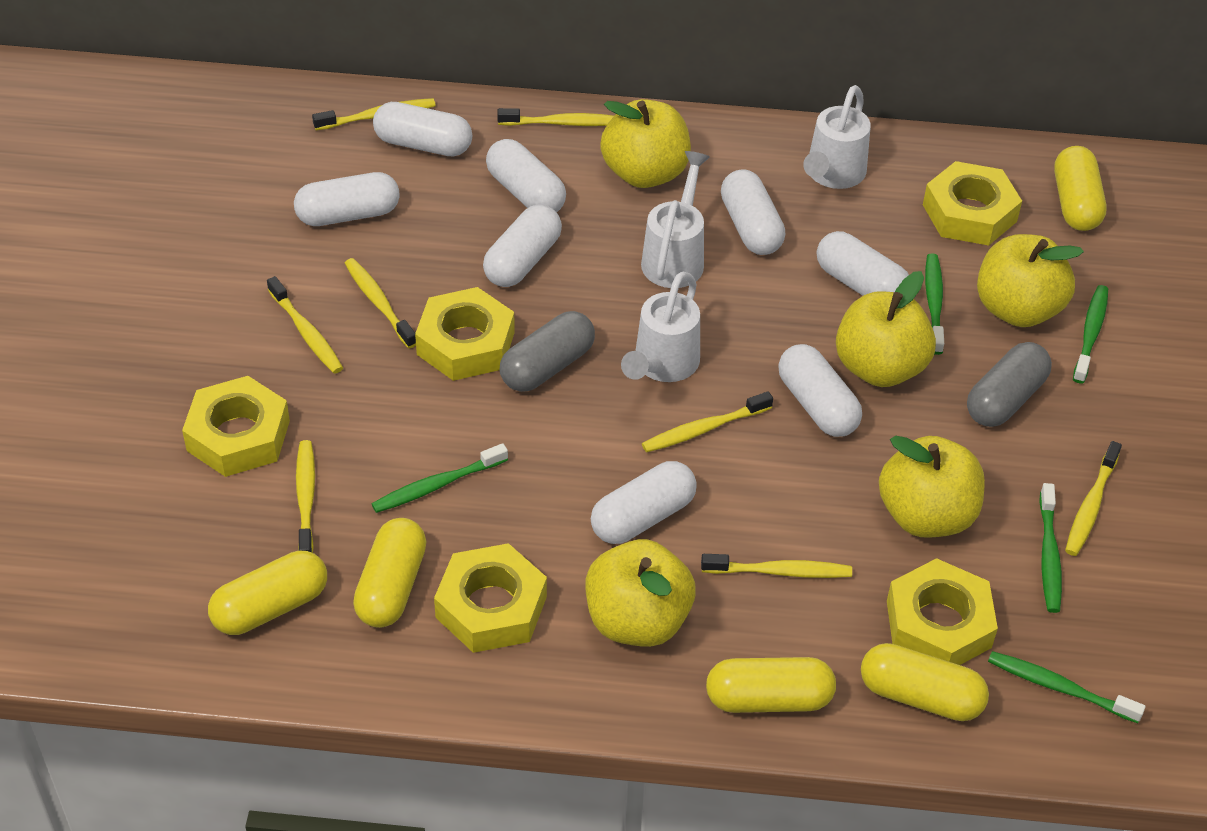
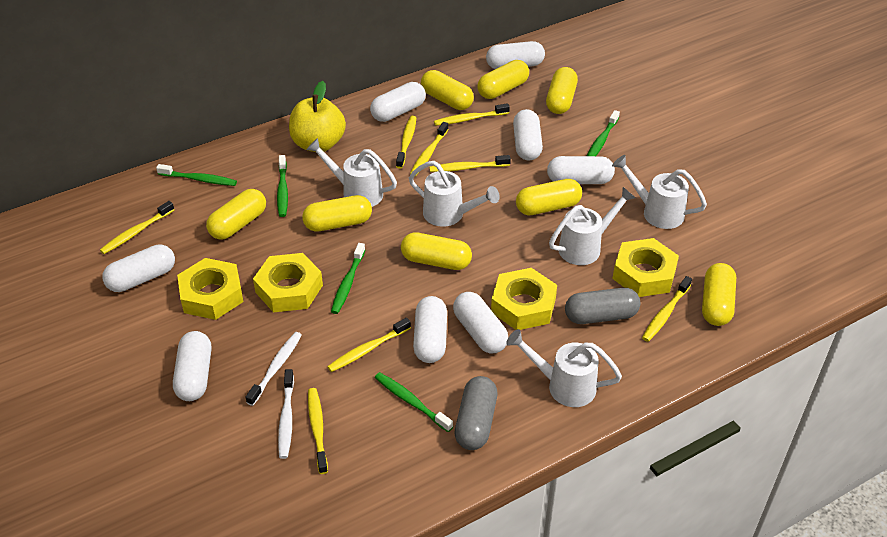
white toothbrush: none = 0 -> [245,332,302,406] [278,369,294,459] = 2
white watering can: [621,272,700,382] [641,151,710,288] [803,85,871,189] = 3 -> [306,138,397,207] [409,161,500,227] [506,329,622,407] [549,187,636,265] [612,155,707,229] = 5
yellow apple: [586,539,695,647] [600,99,691,188] [836,271,936,387] [879,436,985,538] [977,234,1084,327] = 5 -> [289,81,346,152] = 1
yellow capsule: [208,551,327,635] [353,518,427,628] [706,657,836,713] [861,643,989,721] [1054,146,1107,231] = 5 -> [206,189,266,240] [302,195,372,232] [401,232,472,270] [421,70,474,110] [477,60,529,99] [516,179,582,215] [546,67,578,114] [702,263,736,326] = 8
yellow nut: [182,376,290,477] [415,287,515,381] [434,543,547,653] [887,558,998,665] [923,161,1022,246] = 5 -> [177,258,243,320] [253,253,323,312] [491,268,557,330] [612,238,679,297] = 4

